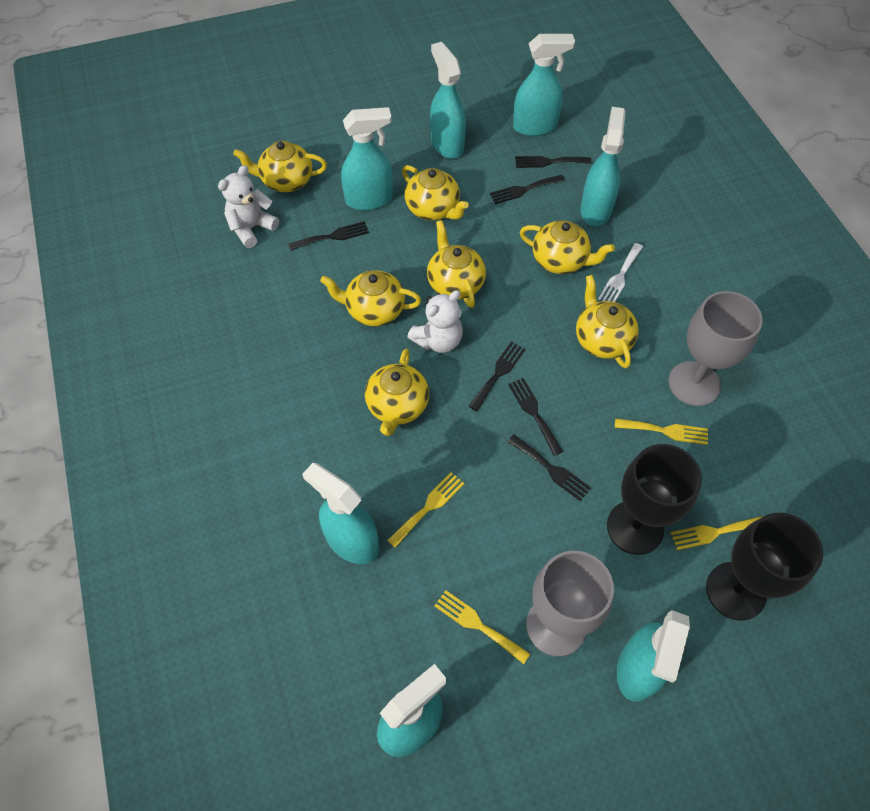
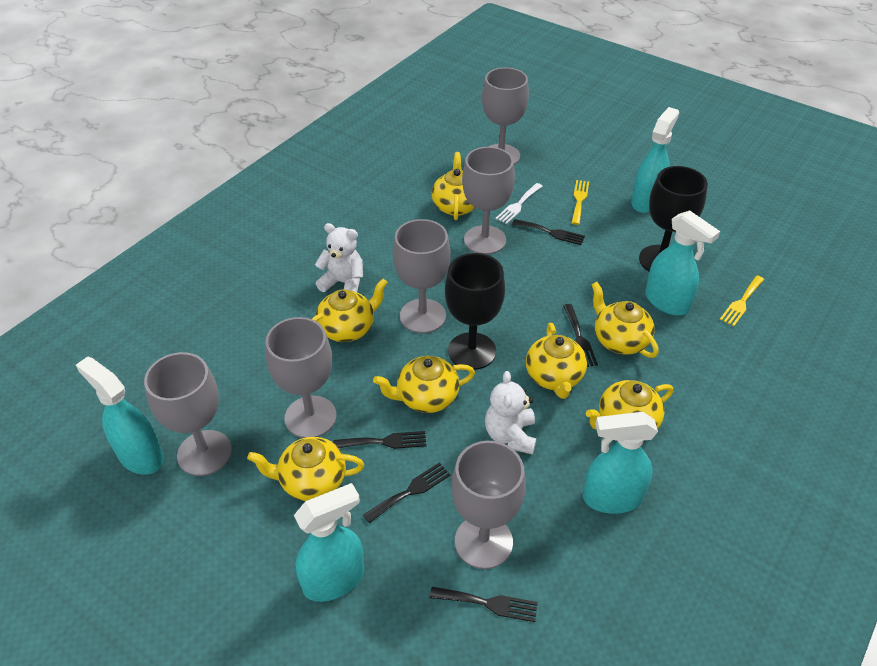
black fork: [289,221,369,250] [469,342,526,411] [490,175,565,204] [507,434,591,501] [508,378,563,456] [515,156,592,168] = 6 -> [333,431,426,449] [363,462,450,523] [430,586,538,622] [512,219,585,245] [563,304,598,367] = 5
grey goblet: [526,551,614,657] [669,291,763,406] = 2 -> [144,352,232,476] [265,317,337,438] [393,219,451,333] [451,441,526,569] [462,147,515,254] [482,67,529,165] = 6
turquoise spray bottle: [302,463,379,564] [341,107,393,210] [377,664,446,757] [430,42,466,159] [513,34,575,136] [581,107,626,227] [617,610,690,702] = 7 -> [76,357,164,475] [294,483,364,602] [583,412,658,514] [631,107,679,213] [645,210,720,316] = 5
yellow fork: [387,472,465,548] [434,590,530,664] [615,418,708,445] [671,516,764,550] = 4 -> [571,180,589,225] [720,275,765,326] = 2

